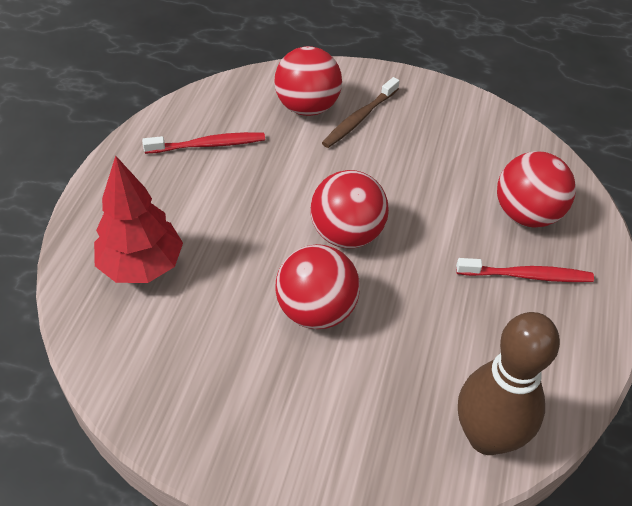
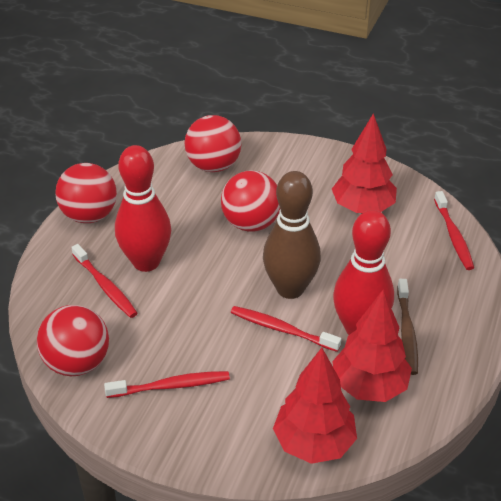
red bowling pin: none = 0 -> [115,145,171,272] [333,210,394,335] = 2
red toothbrush: [142,132,265,154] [456,258,594,282] = 2 -> [71,244,138,318] [104,371,230,398] [231,306,341,352] [434,191,474,270] = 4
red tree: [94,155,183,283] = 1 -> [273,348,357,464] [332,113,397,213] [332,290,412,402] = 3

